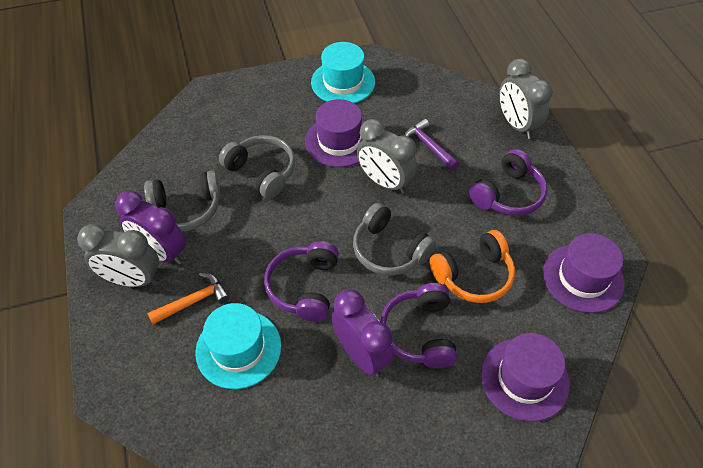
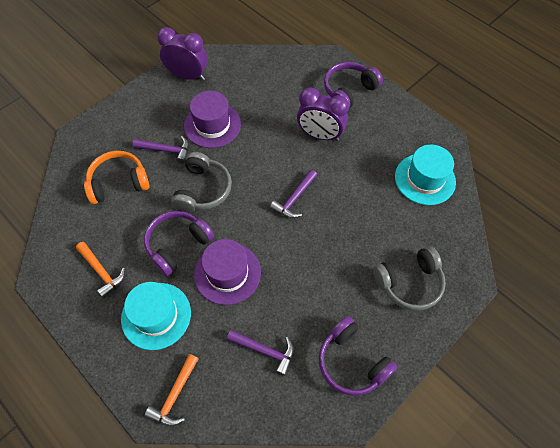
grey clock: [77,224,159,287] [357,119,417,194] [499,59,552,139] = 3 -> none = 0
grey headphones: [144,170,221,231] [219,135,295,199] [353,202,436,275] = 3 -> [171,152,232,212] [373,246,446,311] = 2
orange hammer: [147,273,230,325] = 1 -> [76,242,125,298] [145,354,198,426] = 2
purple hammer: [404,119,459,170] = 1 -> [133,136,189,163] [227,330,294,376] [270,170,317,218] = 3
purple hat: [305,99,363,167] [481,333,570,422] [543,233,625,313] = 3 -> [184,91,241,148] [194,239,261,305] = 2

